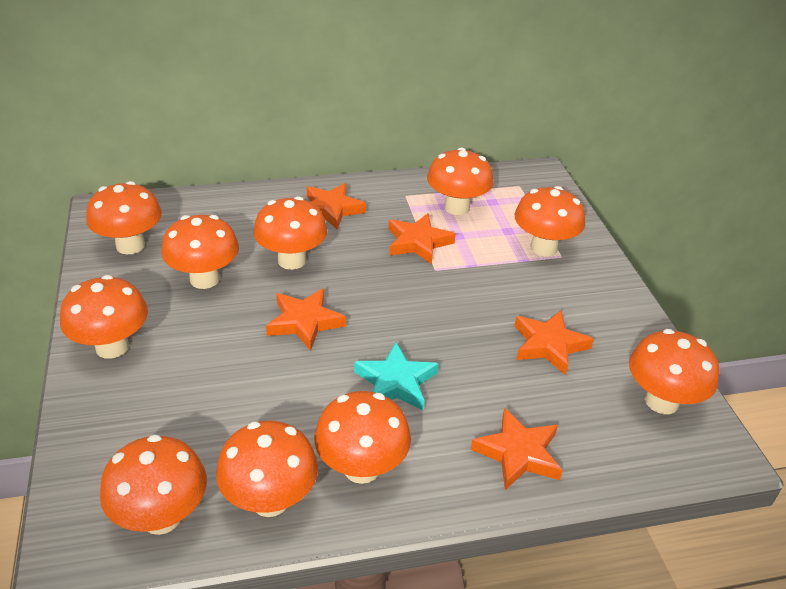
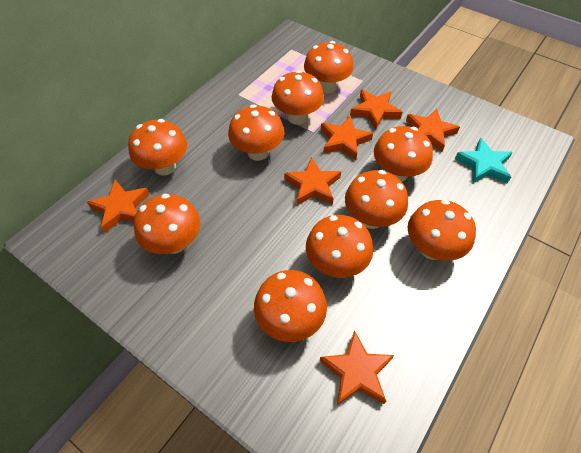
orange star: [266,288,346,351] [307,183,366,229] [388,213,456,264] [471,408,563,490] [515,311,594,375] = 5 -> [87,179,149,233] [284,157,341,205] [320,330,394,405] [321,116,373,160] [350,90,402,130] [406,109,460,152] = 6

